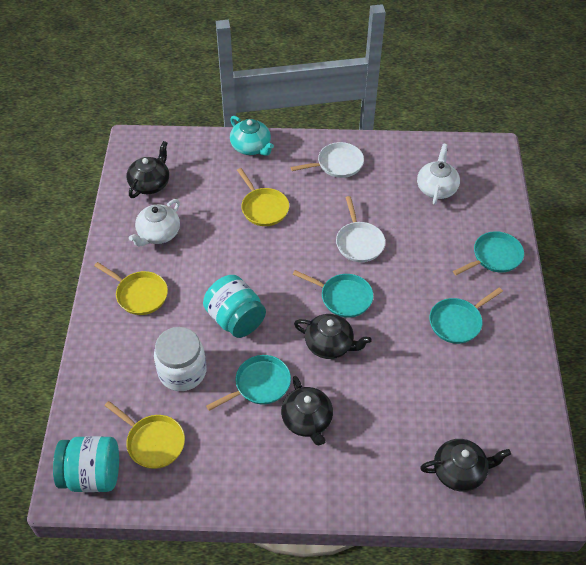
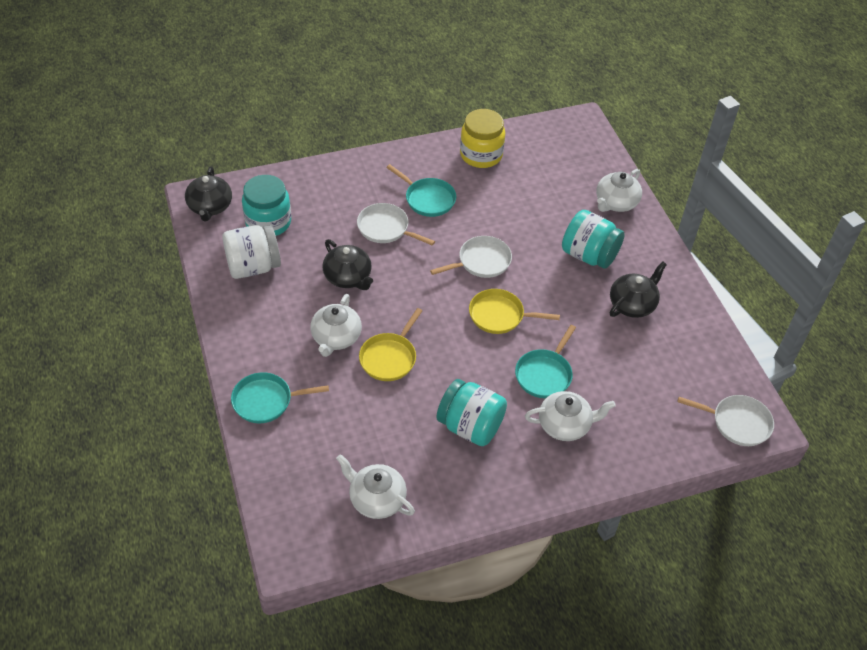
black teapot: [127,141,169,198] [281,376,333,446] [294,314,372,359] [420,439,511,492] = 4 -> [185,166,232,221] [323,239,373,290] [610,262,667,318] = 3
turquoise jar: [53,436,119,492] [203,275,266,338] = 2 -> [242,175,291,236] [436,379,507,446] [562,210,625,269] = 3
turquoise pan: [206,355,291,411] [293,270,373,318] [429,287,503,344] [453,231,524,275] = 4 -> [231,372,329,423] [386,164,456,217] [515,325,576,398] = 3
turquoise teapot: [230,116,274,156] = 1 -> none = 0
white pan: [291,142,364,178] [336,196,385,262] = 2 -> [357,203,435,246] [430,236,512,278] [677,395,774,446] = 3
white teapot: [129,199,180,246] [417,144,460,205] = 2 -> [310,294,362,357] [336,454,415,519] [525,391,616,441] [596,169,642,212] = 4
yellow jar: none = 0 -> [460,109,505,168] = 1
yellow pan: [94,262,168,315] [105,401,185,469] [237,168,289,226] = 3 -> [359,308,422,381] [469,289,560,334] = 2

